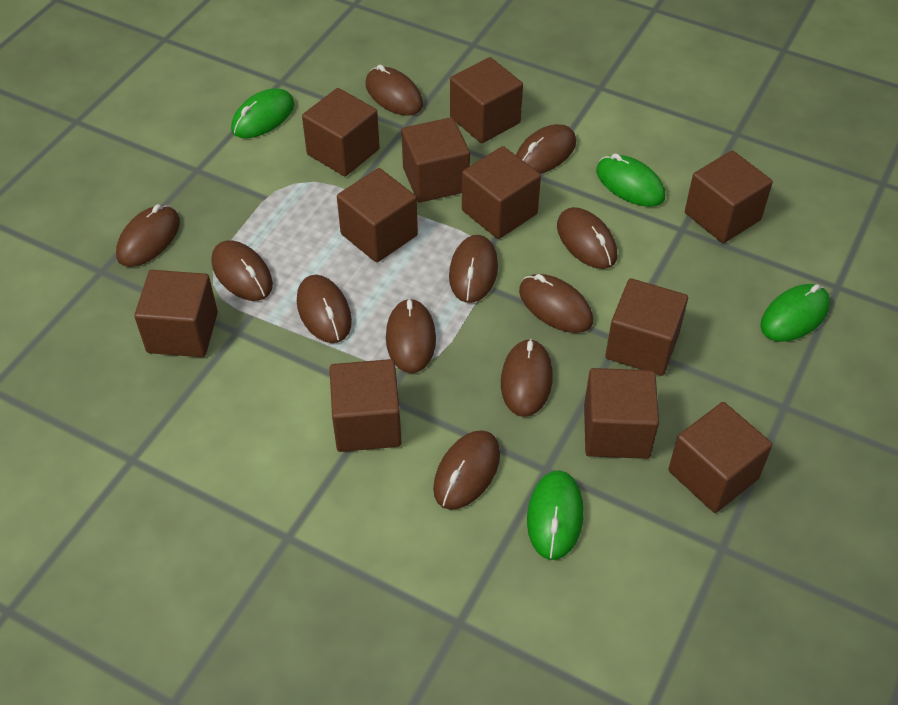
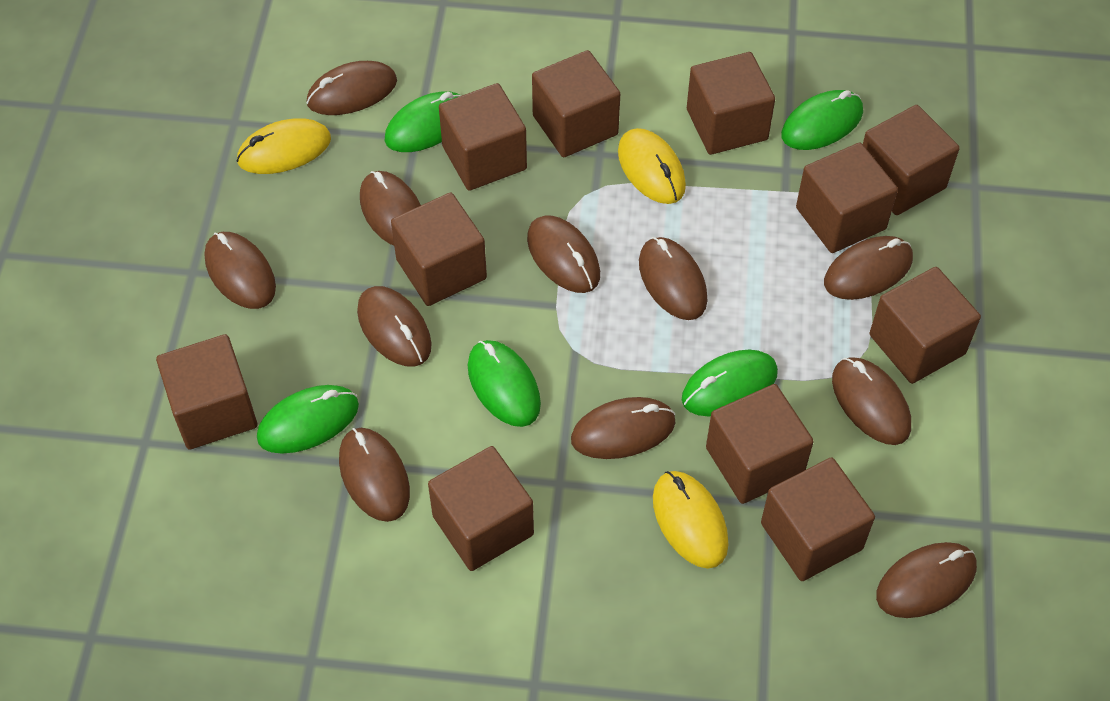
green mouse: [231,88,295,138] [527,471,583,560] [596,153,665,207] [760,284,830,342] = 4 -> [257,385,359,454] [385,91,462,152] [468,340,541,427] [682,350,778,417] [781,90,863,150] = 5
yellow mouse: none = 0 -> [237,119,331,174] [618,128,686,204] [653,471,729,569] = 3

